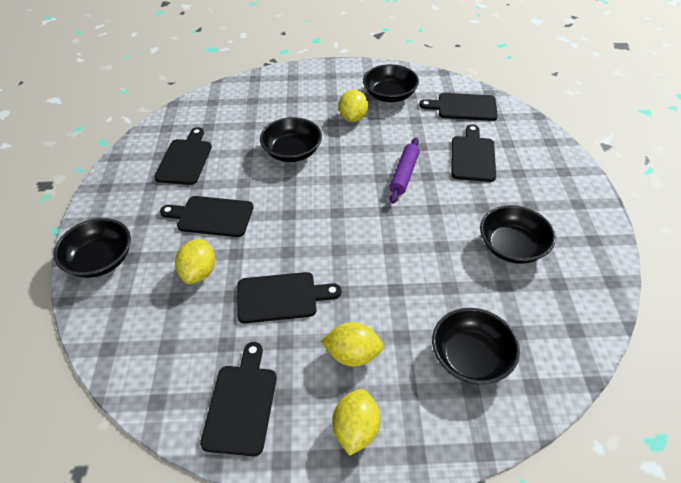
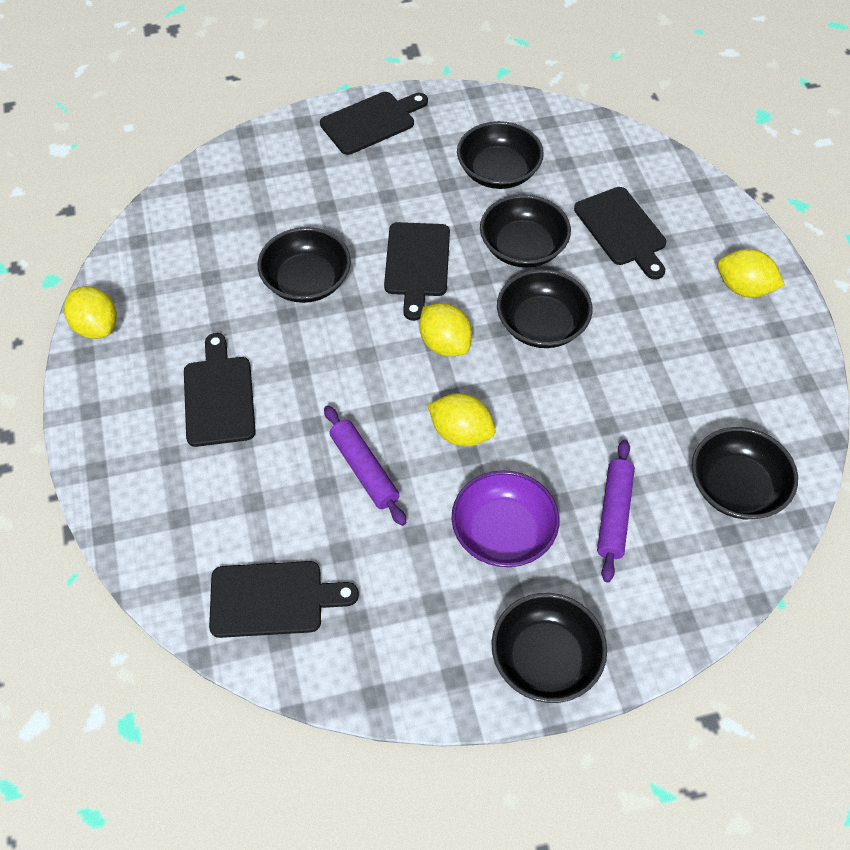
black bowl: [54,218,131,278] [260,117,322,162] [363,64,419,102] [432,308,520,384] [480,205,556,264] = 5 -> [258,227,351,303] [457,121,544,189] [480,195,571,268] [491,593,607,703] [497,269,593,348] [692,427,798,519] = 6
black cutting board: [154,127,212,185] [160,196,253,237] [200,342,277,456] [237,272,341,323] [419,93,498,121] [451,124,496,182] = 6 -> [184,333,256,447] [209,561,359,638] [320,92,428,155] [384,222,450,321] [574,187,666,280] = 5
purple bowl: none = 0 -> [451,470,559,567] = 1
purple rolling pin: [389,138,420,203] = 1 -> [324,405,406,526] [597,439,635,582] = 2

